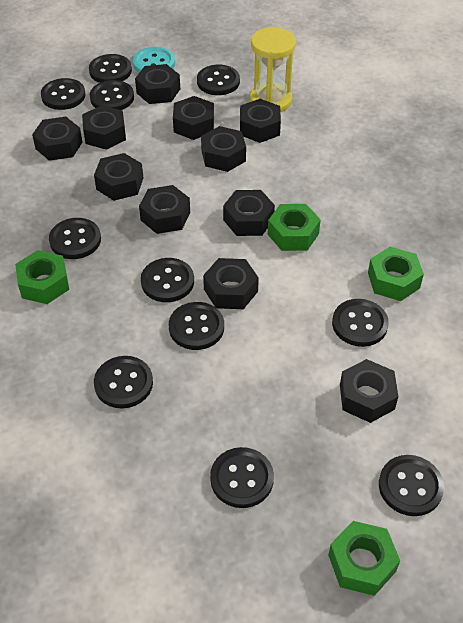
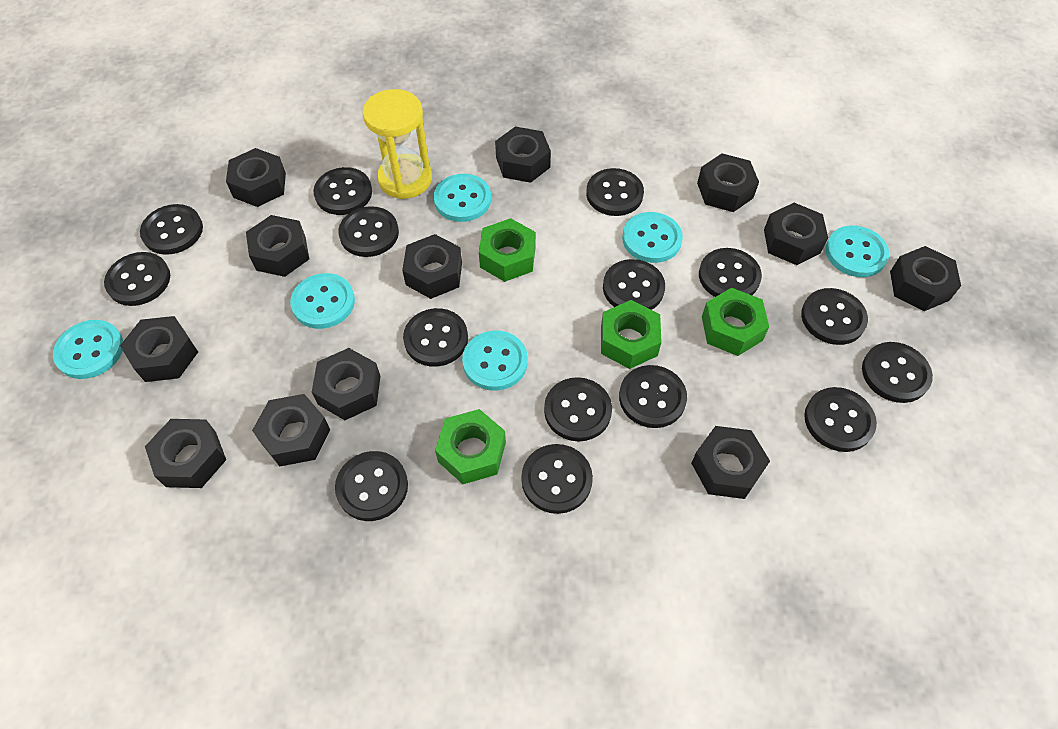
black button: [41,78,86,110] [49,218,101,259] [89,54,132,83] [90,80,134,110] [94,356,153,408] [141,258,194,302] [169,302,224,350] [197,65,240,95] [210,447,274,508] [332,299,389,347] [379,455,444,516] = 11 -> [104,252,170,306] [140,204,203,255] [313,167,372,215] [335,451,408,521] [338,206,399,257] [403,308,468,367] [521,444,593,514] [544,377,612,442] [586,168,644,216] [603,259,665,310] [619,365,687,428] [699,248,762,297] [801,288,868,345] [804,387,877,452] [862,342,933,403] = 15
black nut: [32,117,82,161] [82,105,126,150] [94,153,143,201] [135,64,180,104] [139,185,190,234] [173,96,214,140] [201,126,246,172] [203,258,259,309] [223,190,275,236] [240,99,281,143] [340,359,398,423] = 11 -> [120,316,198,382] [145,419,226,488] [226,148,286,207] [246,215,309,277] [252,394,330,467] [312,348,381,420] [402,234,462,299] [495,126,551,183] [691,426,770,499] [697,153,759,212] [764,203,828,265] [890,246,961,311] = 12
turquoise button: [133,47,175,73] = 1 -> [53,320,123,379] [290,273,355,329] [434,174,491,222] [462,330,528,391] [622,212,683,263] [825,225,889,277] = 6

